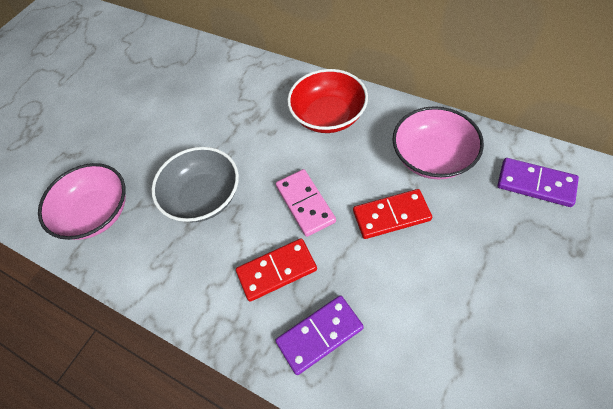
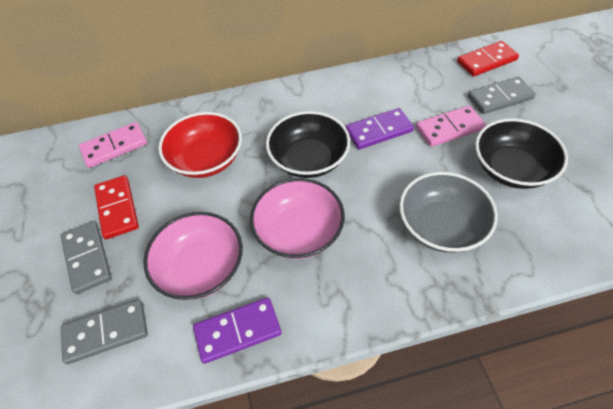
black bowl: none = 0 -> [266,111,350,178] [475,118,568,189] = 2
grey domino: none = 0 -> [61,221,112,294] [61,299,148,364] [468,77,536,114] = 3
pink domino: [276,169,336,237] = 1 -> [79,122,147,168] [416,106,486,147] = 2

